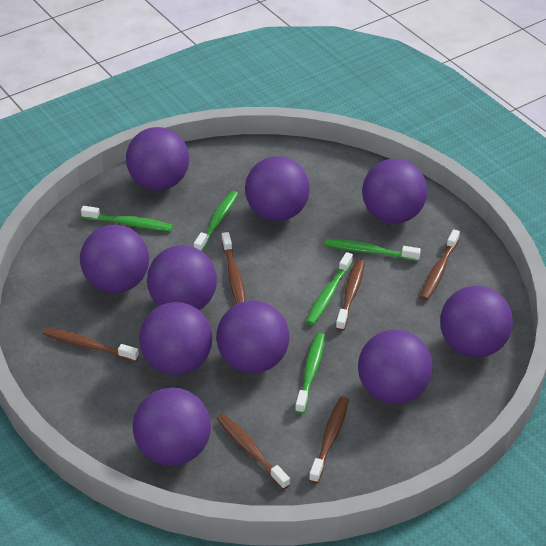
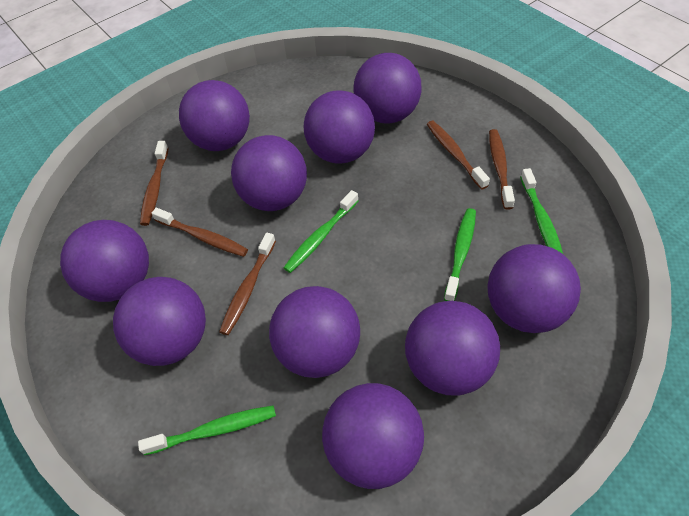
brown toothbrush: [43,328,139,362] [217,413,290,490] [222,232,246,304] [309,397,349,483] [336,259,365,331] [420,229,460,300] = 6 -> [140,141,169,226] [152,208,248,257] [219,233,276,335] [427,121,490,190] [489,129,515,210] = 5
green toothbrush: [81,206,173,231] [194,191,238,251] [295,333,325,414] [306,252,353,325] [324,239,421,261] = 5 -> [138,405,276,455] [283,190,358,273] [444,208,476,301] [520,168,563,254] = 4

